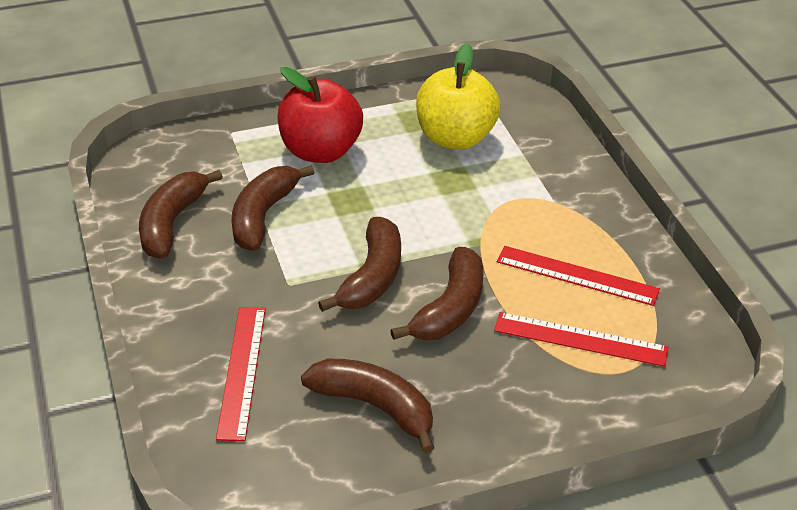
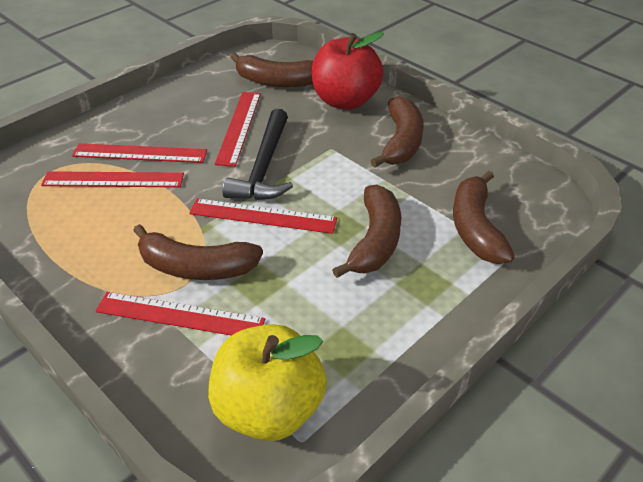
black hammer: none = 0 -> [222,109,293,200] = 1
red ruler: [216,307,266,441] [494,312,668,367] [497,246,660,306] = 3 -> [41,171,184,187] [72,143,207,163] [95,292,265,336] [189,198,337,234] [215,92,261,167] = 5

